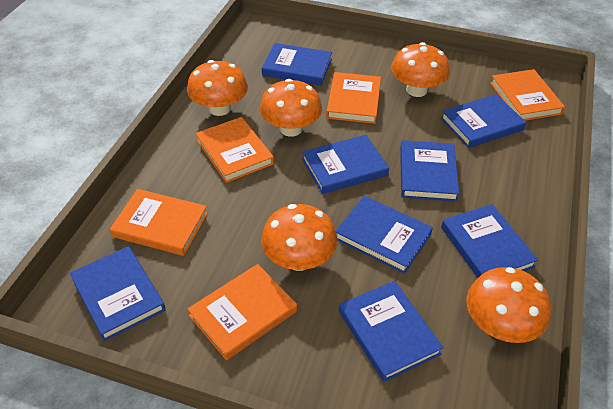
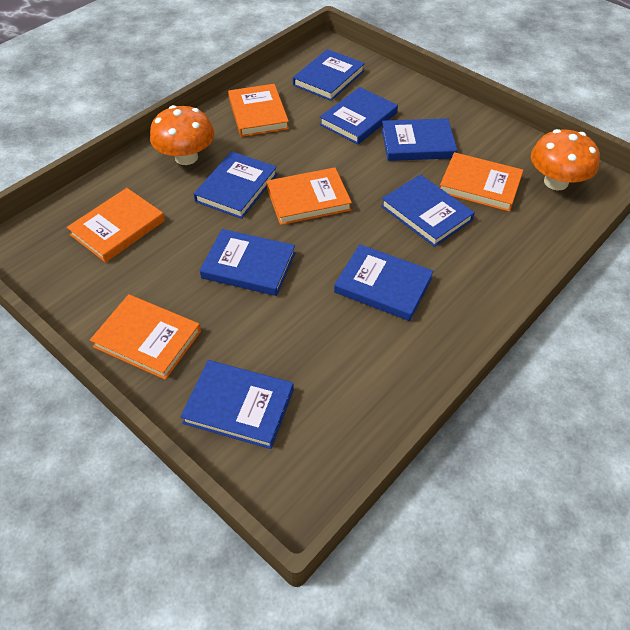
orange mushroom: [187,60,248,116] [260,79,322,137] [261,204,337,271] [391,42,450,97] [466,267,551,343] = 5 -> [150,105,214,165] [531,129,600,190] = 2

